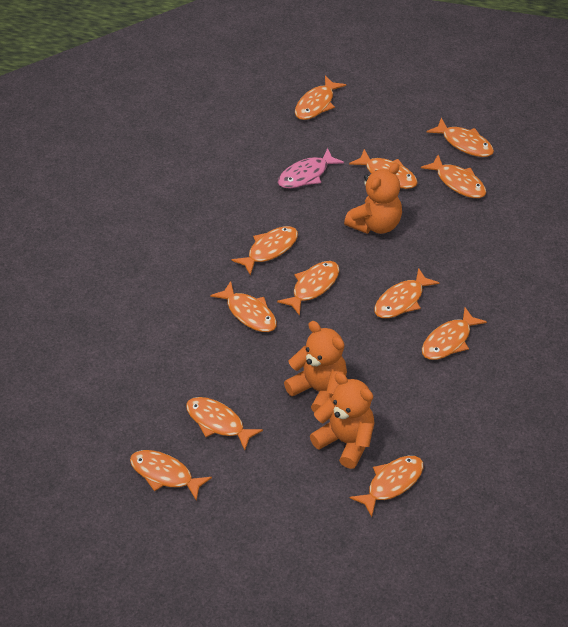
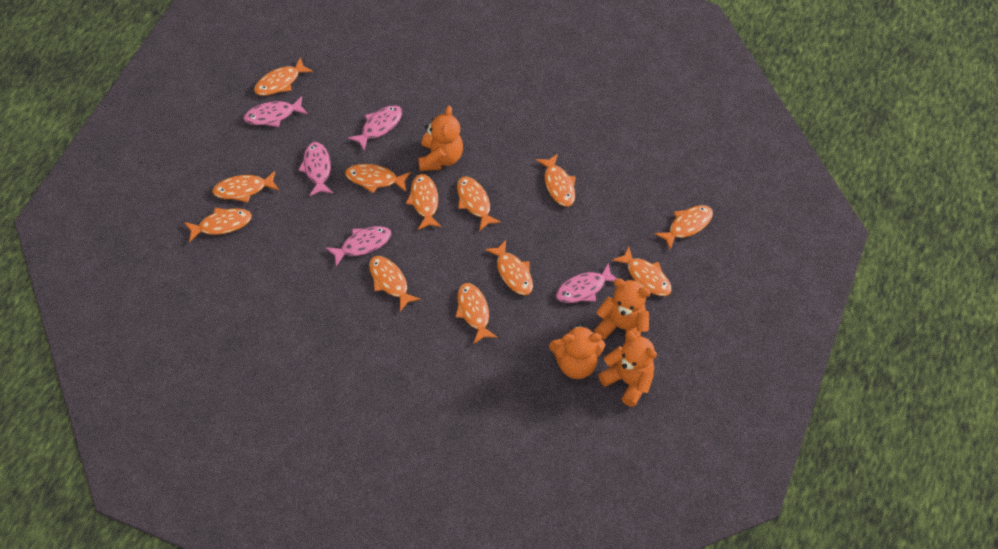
orange teddy bear: [284,321,347,413] [310,373,374,469] [344,163,402,234] = 3 -> [418,106,463,171] [549,324,605,379] [594,279,651,342] [598,331,657,407] = 4
pink fish: [278,148,344,188] = 1 -> [244,96,308,127] [298,142,333,196] [325,226,391,266] [348,105,402,151] [556,263,617,303] = 5

